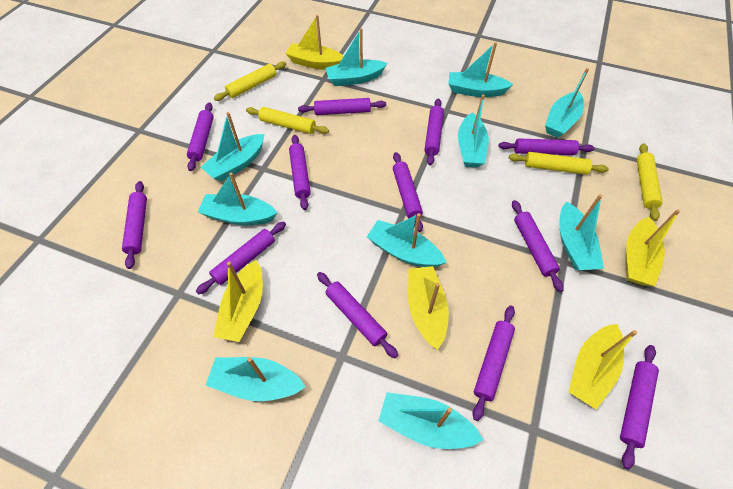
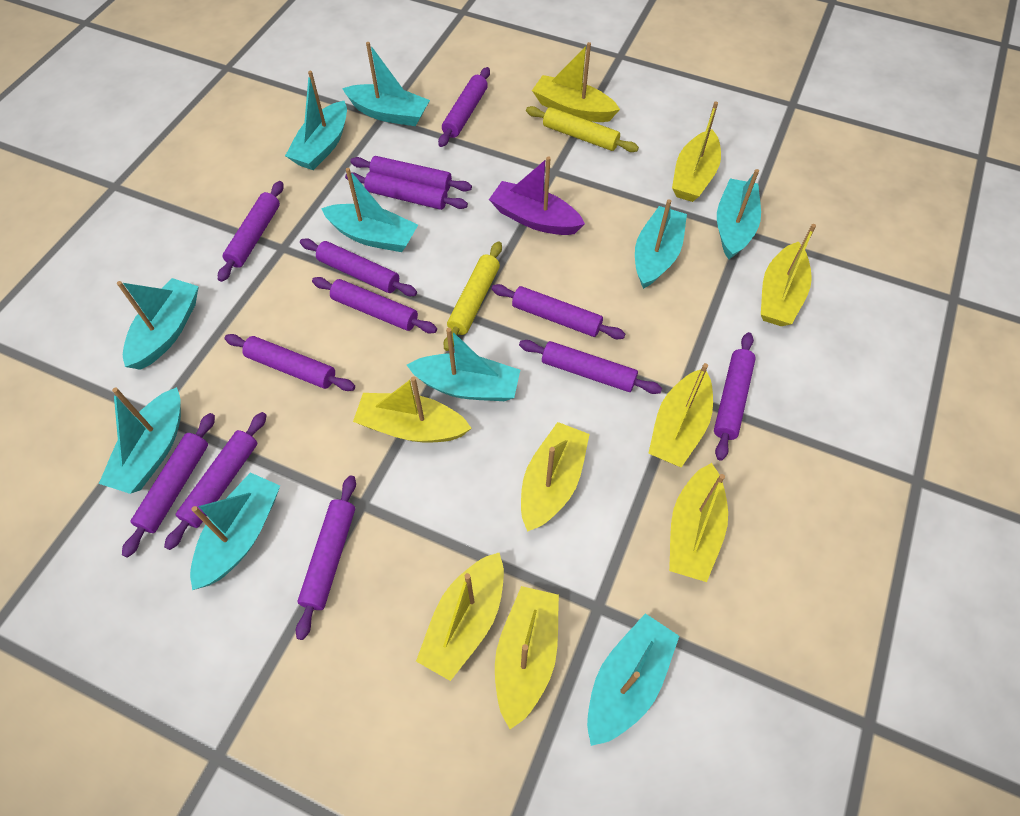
purple boat: none = 0 -> [489,156,585,235] = 1
purple rolling pin: [122,181,147,269] [187,102,214,171] [196,221,286,294] [289,135,311,210] [298,98,386,115] [317,272,398,358] [393,152,423,232] [424,99,444,165] [473,305,515,421] [498,138,595,155] [512,200,564,292] [620,345,659,470] = 12 -> [122,413,215,558] [164,412,266,550] [218,181,284,282] [224,334,355,391] [296,475,356,640] [300,238,417,296] [312,277,437,333] [345,172,468,210] [350,156,472,192] [438,67,490,147] [492,284,625,339] [519,340,662,394] [714,332,756,461] = 13
yellow boat: [213,260,263,342] [286,15,343,70] [408,266,449,350] [569,324,637,410] [626,209,680,286] = 5 -> [353,376,472,442] [416,553,504,681] [495,586,559,729] [521,422,590,532] [532,42,620,122] [648,363,713,467] [669,463,728,582] [672,101,721,202] [761,224,816,326] = 9
yellow rolling pin: [214,62,286,101] [246,107,329,134] [509,152,609,175] [637,143,662,221] = 4 -> [444,241,502,351] [526,106,639,152] = 2

